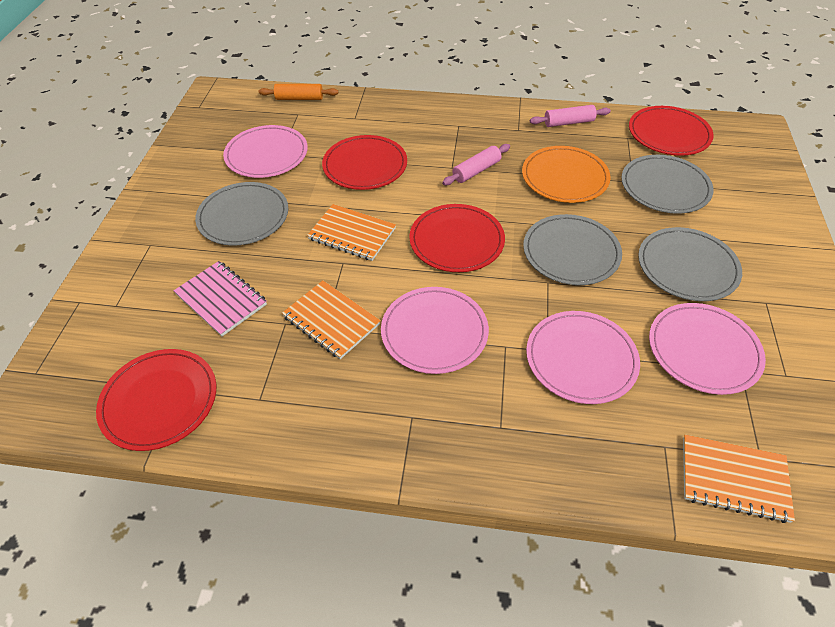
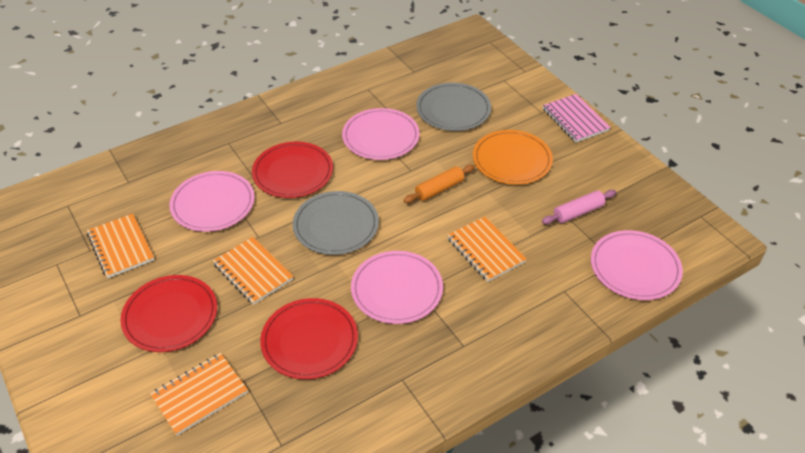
grey plate: [195,182,288,246] [523,214,622,285] [621,155,714,214] [638,227,742,301] = 4 -> [293,191,379,255] [416,83,491,131] = 2
orange notebook: [282,281,381,359] [307,204,396,261] [683,435,795,523] = 3 -> [87,213,154,278] [150,353,248,436] [213,237,294,305] [447,217,527,282] = 4
pink rolling pin: [442,144,510,185] [530,105,611,127] = 2 -> [542,190,616,224] = 1
red plate: [96,349,216,451] [322,135,407,190] [409,204,505,272] [629,106,714,156] = 4 -> [120,275,217,352] [252,142,333,198] [260,298,358,379] = 3

